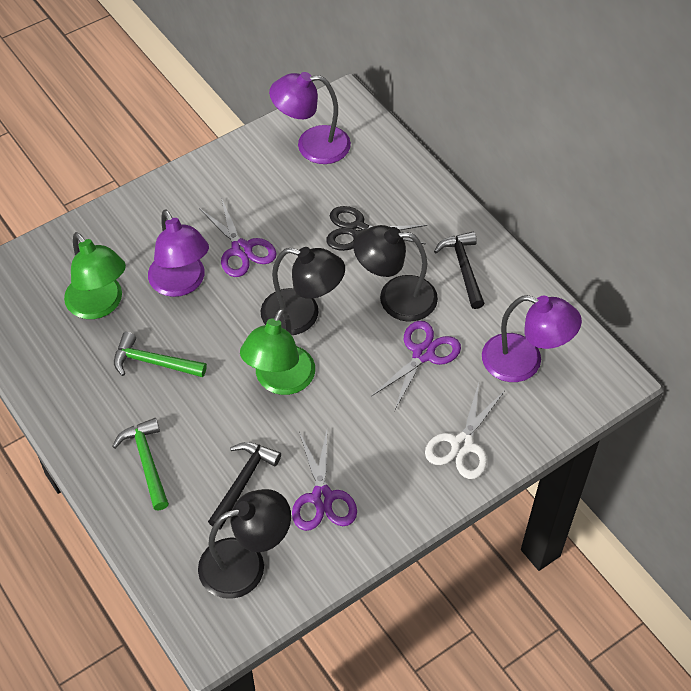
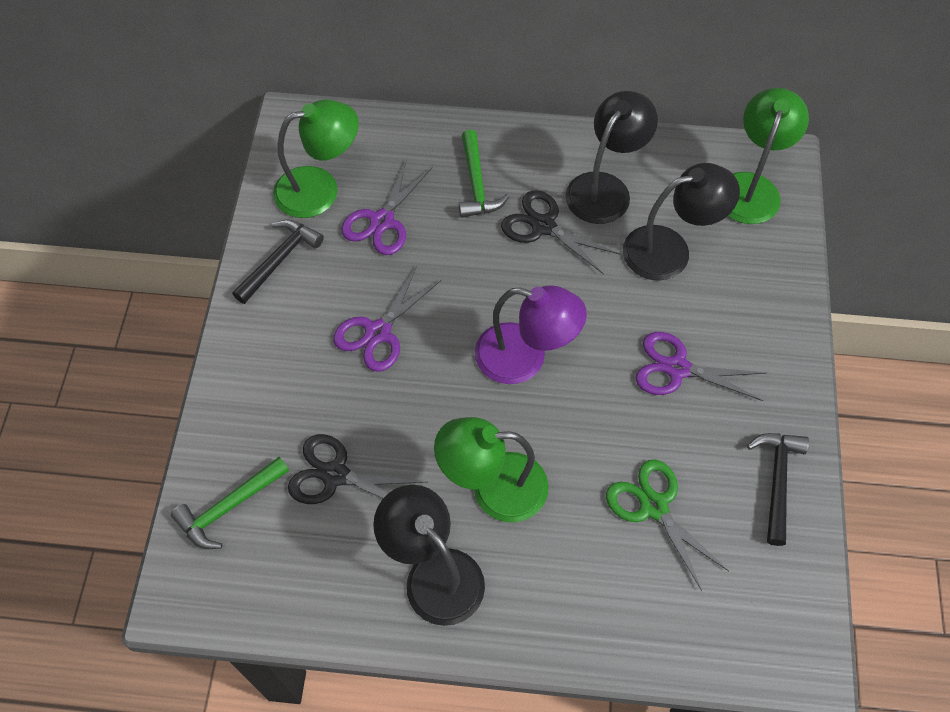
black scissors: [326,206,427,251] = 1 -> [288,434,426,504] [501,190,620,275] = 2
green lamp: [64,232,126,319] [240,308,315,395] = 2 -> [273,100,359,218] [434,417,549,523] [728,88,809,224] = 3
green scissors: none = 0 -> [606,459,729,591] = 1
purple lamp: [148,209,209,297] [269,72,351,164] [482,295,582,382] = 3 -> [475,285,587,384] = 1
white scissors: [425,383,504,479] = 1 -> none = 0

